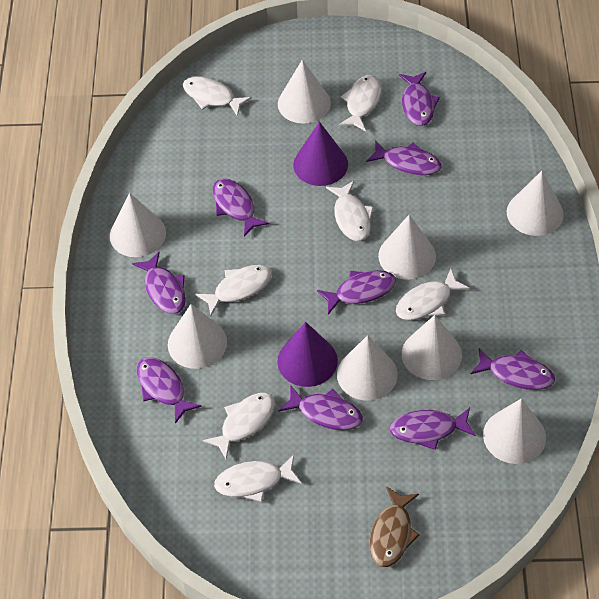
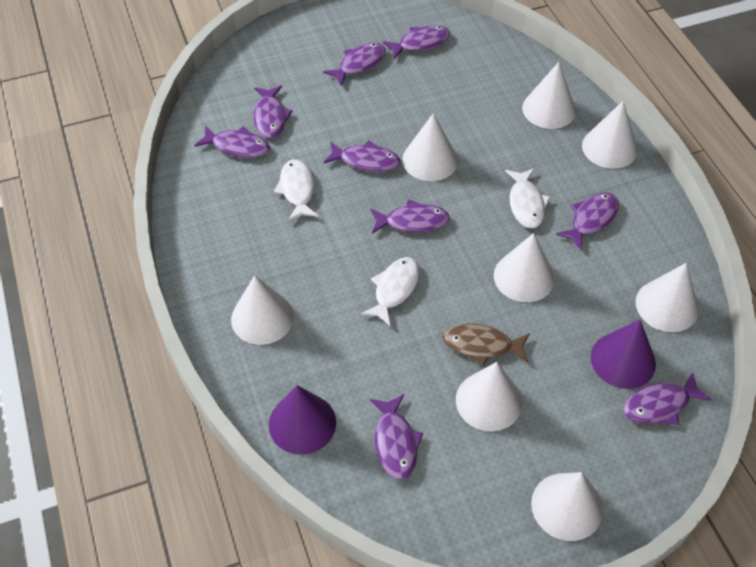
white fish: [183,76,252,117] [195,265,272,316] [203,393,275,460] [214,455,302,502] [326,181,374,241] [339,75,381,131] [396,269,470,320] = 7 -> [274,159,319,221] [361,257,420,327] [505,168,550,229] = 3

